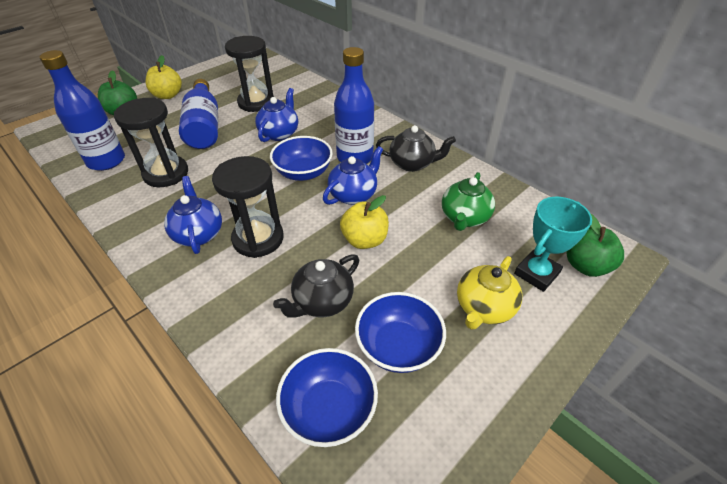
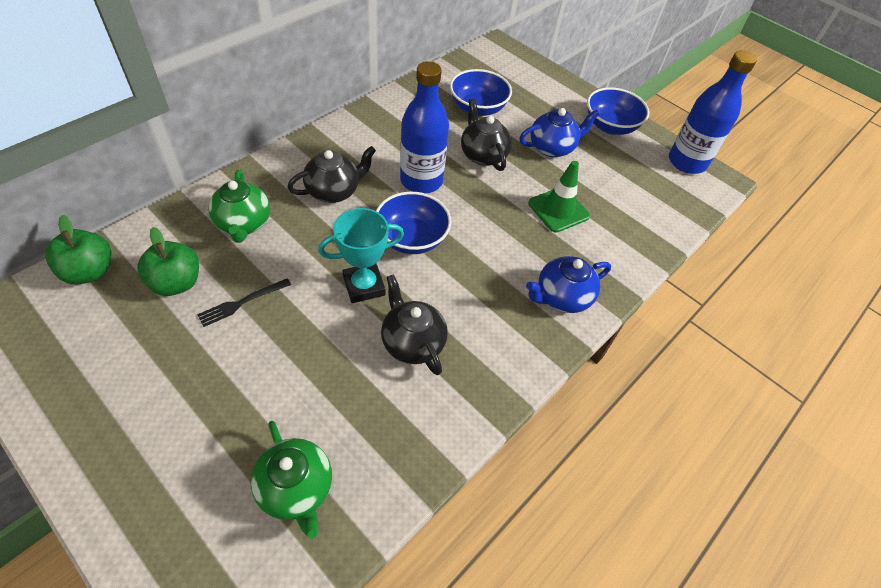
black fork: none = 0 -> [197,278,291,327] = 1
black hourglass: [114,98,188,187] [212,156,284,258] [225,36,274,112] = 3 -> none = 0
black teapot: [273,254,359,318] [376,125,456,172] = 2 -> [287,146,376,203] [381,274,448,375] [461,98,512,171] = 3
blue bottle: [40,50,125,171] [179,79,218,149] [334,47,374,164] = 3 -> [400,61,449,193] [669,50,757,174] = 2
blue teapot: [164,176,222,254] [255,88,298,142] [323,146,383,205] = 3 -> [519,108,600,157] [526,256,611,313] = 2
green teapot: [442,172,495,231] = 1 -> [208,170,270,243] [251,421,332,539] = 2
green traffic cone: none = 0 -> [528,161,590,233] = 1
yellow apple: [146,55,182,99] [340,195,389,249] = 2 -> none = 0
yellow teapot: [457,256,522,330] = 1 -> none = 0

